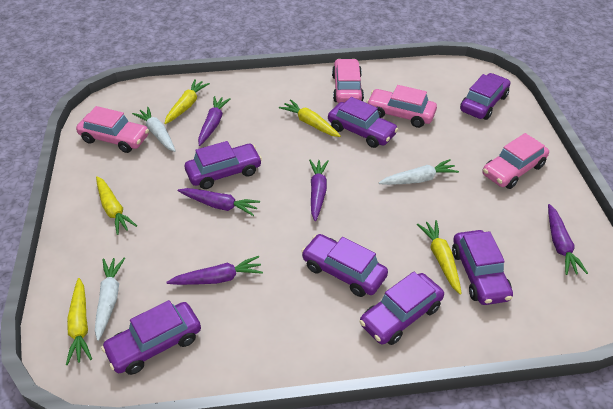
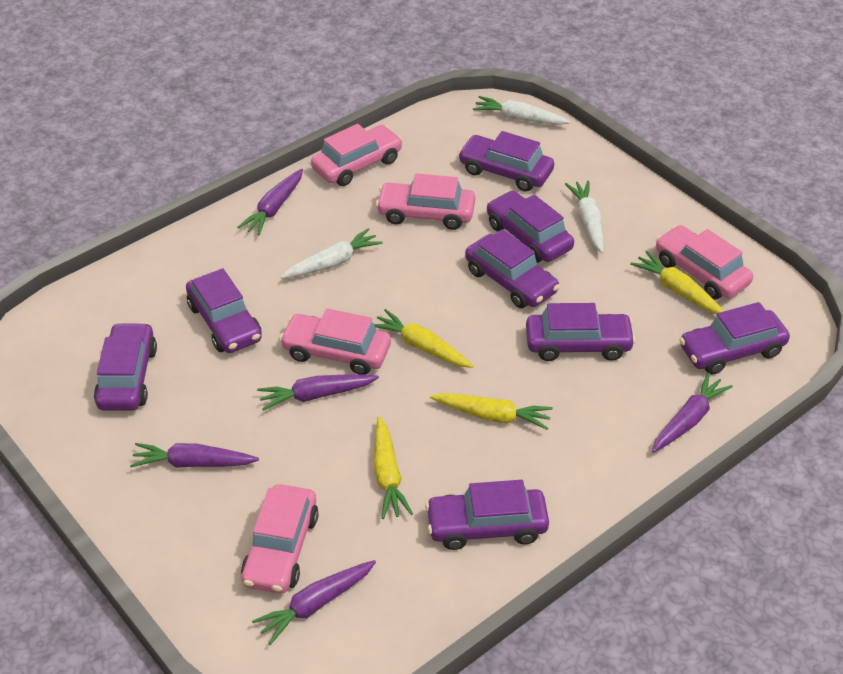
pink car: [76,106,149,153] [332,59,364,103] [366,85,437,128] [482,133,549,189] = 4 -> [241,484,319,594] [279,308,391,375] [311,124,403,186] [376,173,475,230] [656,225,753,300] = 5
purple car: [101,300,201,375] [185,141,262,189] [301,234,388,297] [328,97,398,148] [359,272,444,345] [452,230,513,305] [460,73,510,120] = 7 -> [94,322,157,411] [186,268,262,353] [425,480,549,550] [458,131,554,192] [465,229,560,308] [486,191,574,263] [526,303,636,361] [679,302,790,374] = 8
yellow carrot: [66,278,92,365] [96,176,137,235] [164,79,210,124] [279,99,341,137] [417,220,462,295] = 5 -> [374,309,473,368] [374,416,413,519] [430,393,553,430] [630,251,724,314] = 4

